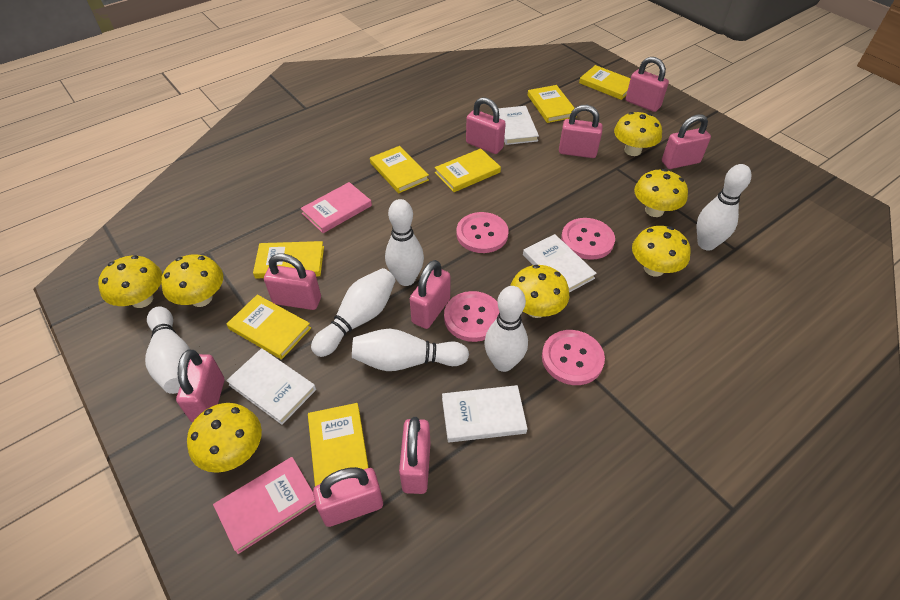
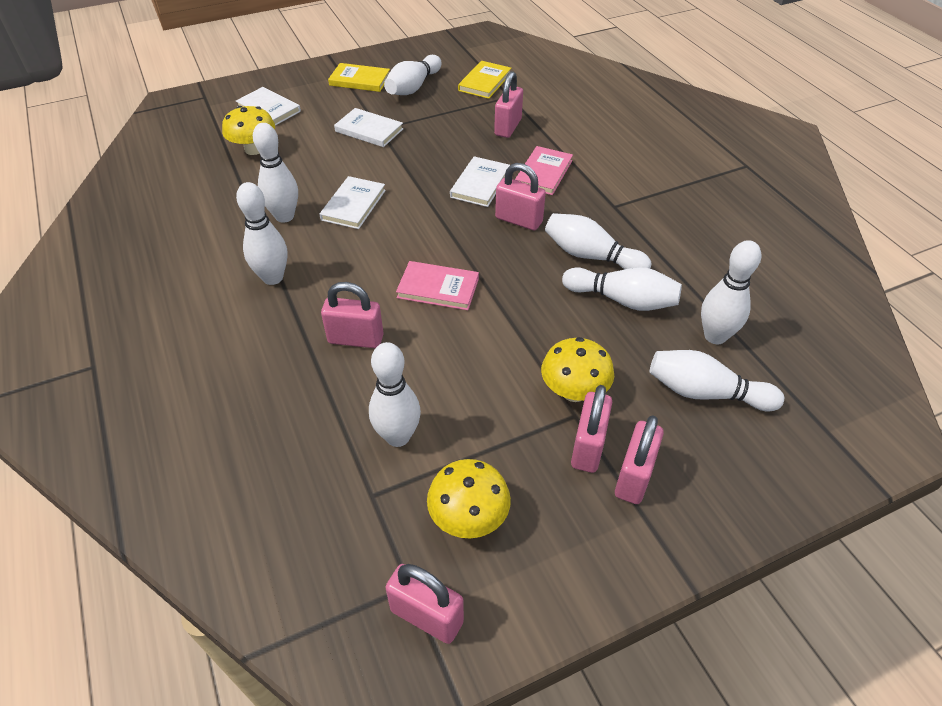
pink button: [444,291,499,342] [456,212,508,253] [542,330,605,385] [561,218,615,260] = 4 -> none = 0
pink padlock: [176,350,224,423] [264,254,321,310] [313,467,383,527] [399,417,431,494] [410,260,450,329] [466,97,506,154] [559,105,603,158] [626,57,669,112] [662,114,711,169] = 9 -> [321,282,384,348] [385,564,464,644] [494,71,523,138] [495,163,546,230] [571,385,612,473] [615,415,664,504] = 6
white bowling pin: [145,306,190,394] [311,268,396,357] [352,329,469,371] [385,199,424,286] [484,286,528,372] [697,164,751,251] = 6 -> [236,182,288,285] [253,123,298,223] [369,342,421,447] [384,55,442,95] [545,213,652,270] [562,267,682,311] [650,350,784,411] [701,240,761,345] = 8
yellow book: [227,295,311,360] [253,241,324,279] [308,403,369,486] [370,146,429,193] [435,148,501,192] [528,85,577,123] [579,65,631,100] = 7 -> [328,63,390,92] [458,61,511,99] = 2
yellow mushroom: [98,255,162,308] [161,254,223,307] [187,403,262,473] [510,265,569,318] [614,112,662,156] [632,226,691,277] [634,169,688,217] = 7 -> [222,106,275,155] [427,459,511,538] [541,337,614,402] = 3

